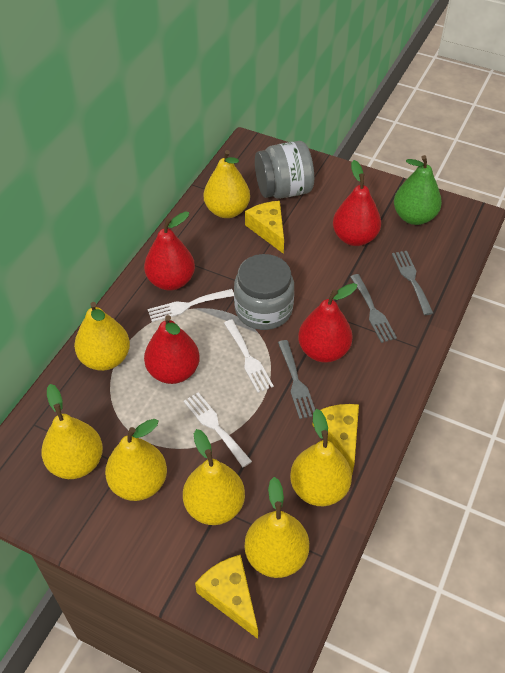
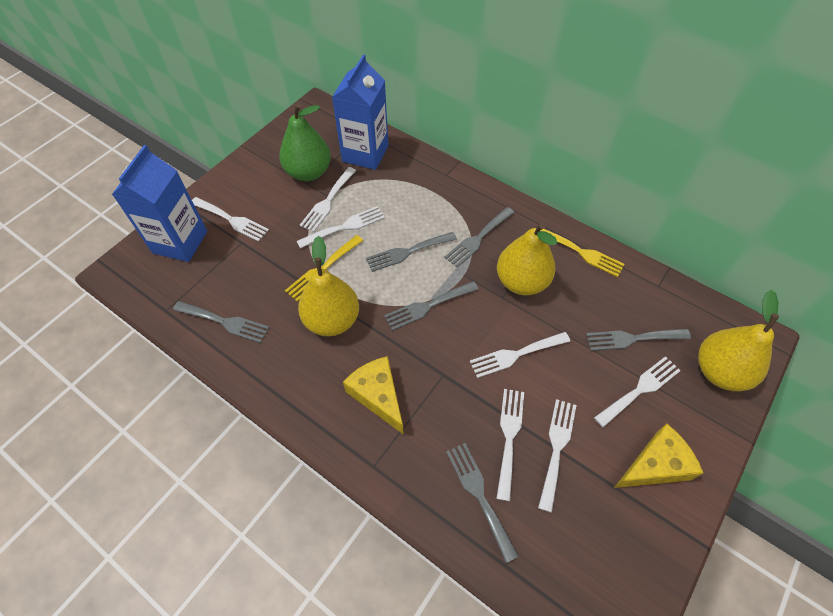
blue carton: none = 0 -> [112,145,207,262] [332,54,388,170] = 2
grey fork: [278,340,315,419] [350,274,397,343] [392,251,433,315] = 3 -> [173,301,270,343] [366,232,457,272] [384,281,479,331] [444,207,515,267] [446,443,519,563] [586,329,691,351] = 6
grey jar: [234,254,294,330] [255,141,314,199] = 2 -> none = 0
red pear: [144,211,195,291] [144,315,200,384] [298,283,357,363] [333,160,381,246] = 4 -> none = 0
white fork: [148,289,234,322] [184,392,252,468] [224,319,274,393] = 3 -> [192,197,269,242] [297,206,385,249] [300,167,356,232] [470,332,570,378] [496,389,524,501] [538,399,577,513] [594,356,681,427] = 7
yellow cheese: [195,555,258,639] [245,201,284,254] [313,404,359,474] = 3 -> [343,356,404,435] [614,424,703,488] = 2
yellow fork: none = 0 -> [285,235,363,301] [542,229,625,277] = 2
yellow pear: [41,384,103,479] [74,302,130,371] [105,419,167,501] [183,429,245,525] [204,150,250,218] [245,477,309,578] [290,409,352,506] = 7 -> [298,236,359,336] [497,223,557,295] [698,290,779,391] = 3

